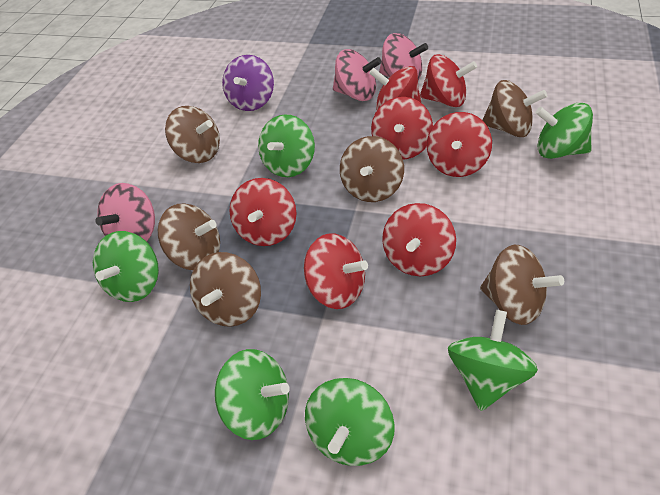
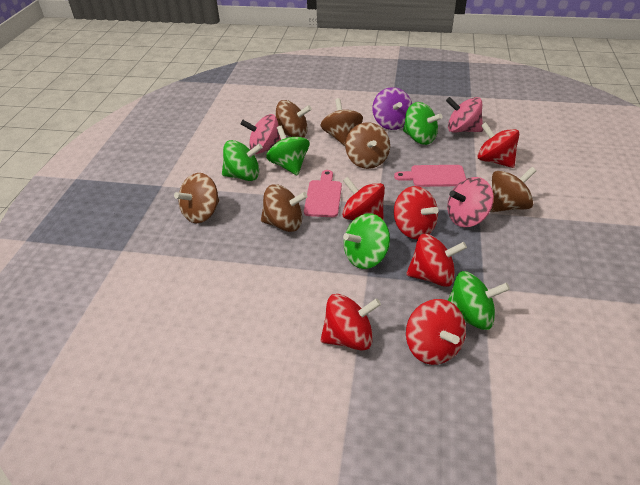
green spinning top: [93,231,159,302] [215,349,290,440] [258,115,315,177] [305,378,395,466] [448,310,538,411] [536,103,593,159] = 6 -> [222,140,263,181] [266,126,310,176] [343,213,390,269] [403,102,443,145] [447,271,510,330] = 5
pink cutting board: none = 0 -> [304,170,342,217] [394,165,466,187] = 2
red spinning top: [229,178,297,246] [304,233,368,309] [369,66,421,110] [371,97,433,159] [382,203,456,276] [420,54,477,107] [427,112,492,177] = 7 -> [320,294,381,351] [342,177,385,220] [394,186,439,239] [406,234,467,287] [406,299,466,365] [477,122,519,168] = 6

